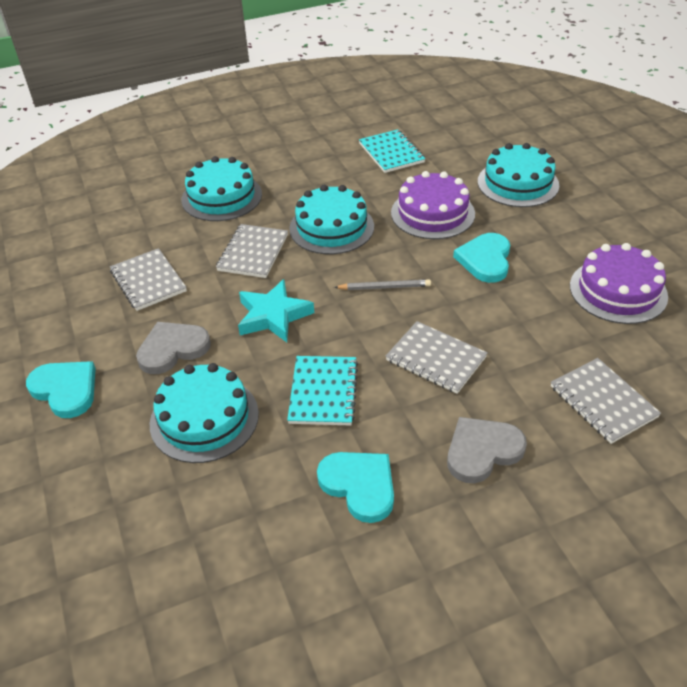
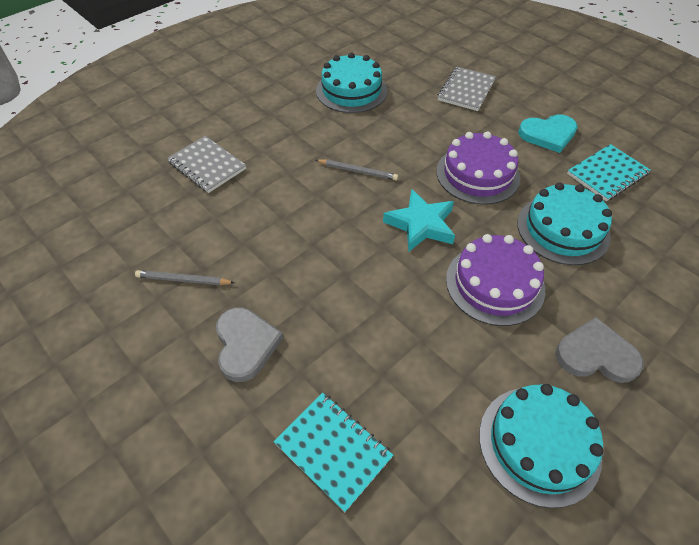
grey notebook: [110,248,187,311] [216,224,288,278] [386,321,487,394] [551,358,661,444] = 4 -> [167,136,246,193] [438,67,496,111] = 2
grey pencil: [334,279,431,290] = 1 -> [135,270,235,285] [316,160,398,180] = 2
turquoise cake: [150,363,259,463] [181,156,262,221] [289,185,374,254] [478,143,559,207] = 4 -> [316,52,387,113] [479,384,603,508] [517,182,612,265] = 3
turquoise heart: [26,361,96,418] [317,452,394,523] [453,233,510,283] = 3 -> [518,114,578,153] = 1

